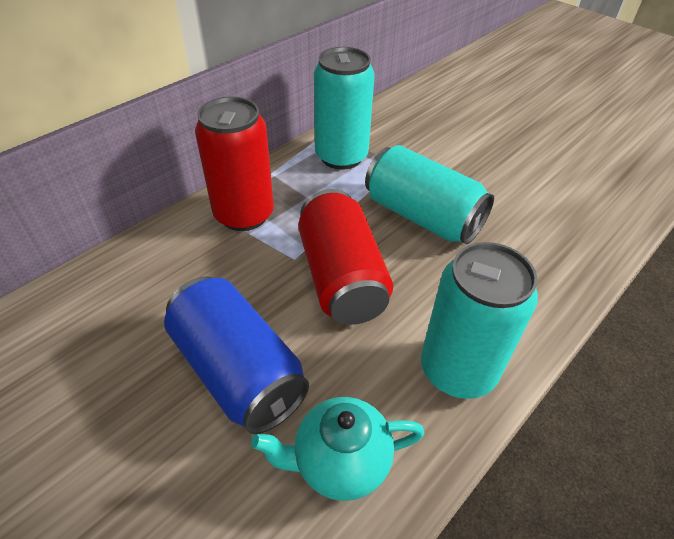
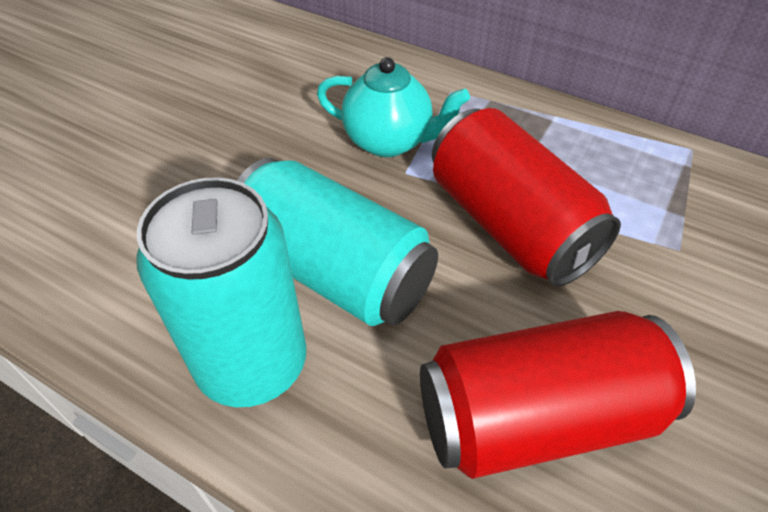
blue can: [164,276,309,434] = 1 -> none = 0
turquoise can: [314,47,375,170] [365,145,494,244] [421,242,538,399] = 3 -> [136,177,306,407] [237,158,438,326] = 2

